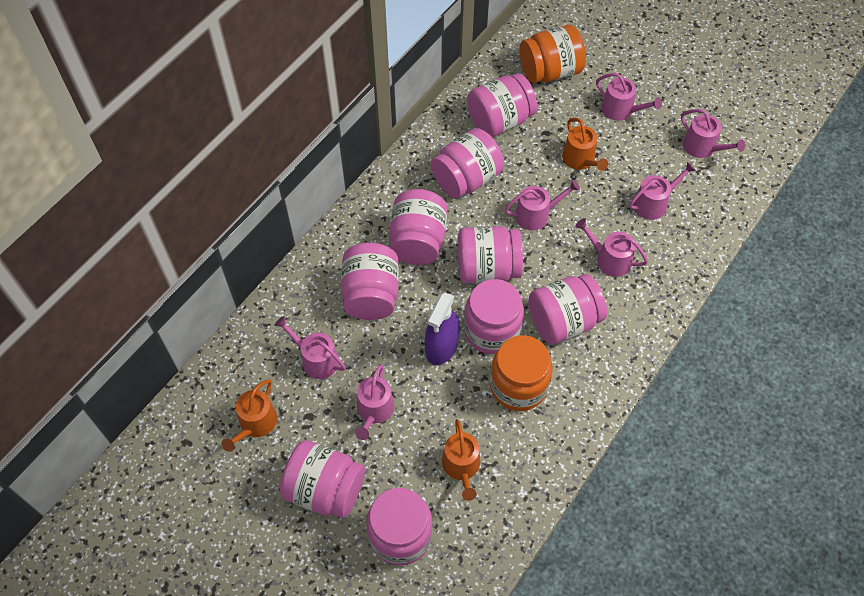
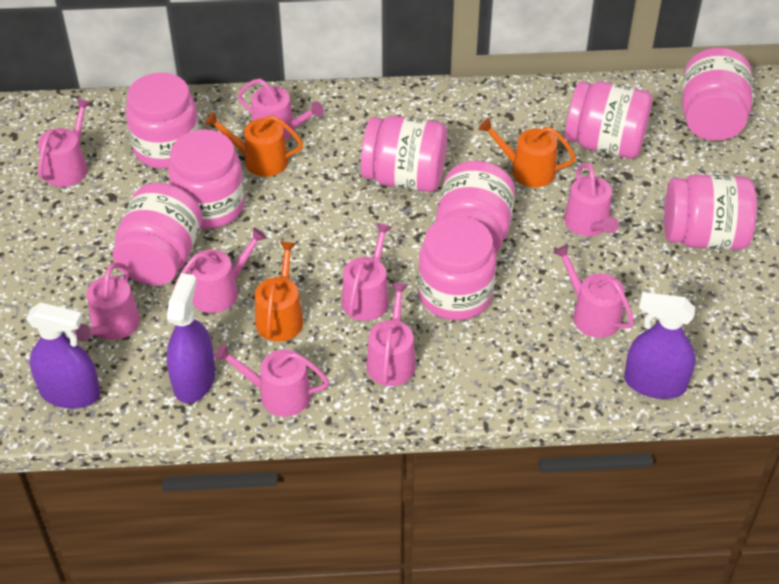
orange jar: [490,335,553,411] [520,25,586,83] = 2 -> none = 0
pink watering can: [274,316,346,379] [355,365,394,440] [504,180,580,230] [576,218,648,277] [596,73,662,121] [629,162,696,220] [681,109,745,158] = 7 -> [38,98,91,187] [74,263,140,342] [173,228,267,313] [215,344,329,417] [238,79,324,140] [342,223,392,321] [366,283,416,386] [553,244,634,338] [564,163,619,236] = 9
purple spray bottle: [425,292,460,365] = 1 -> [26,302,101,409] [166,273,215,403] [624,292,696,399] = 3

